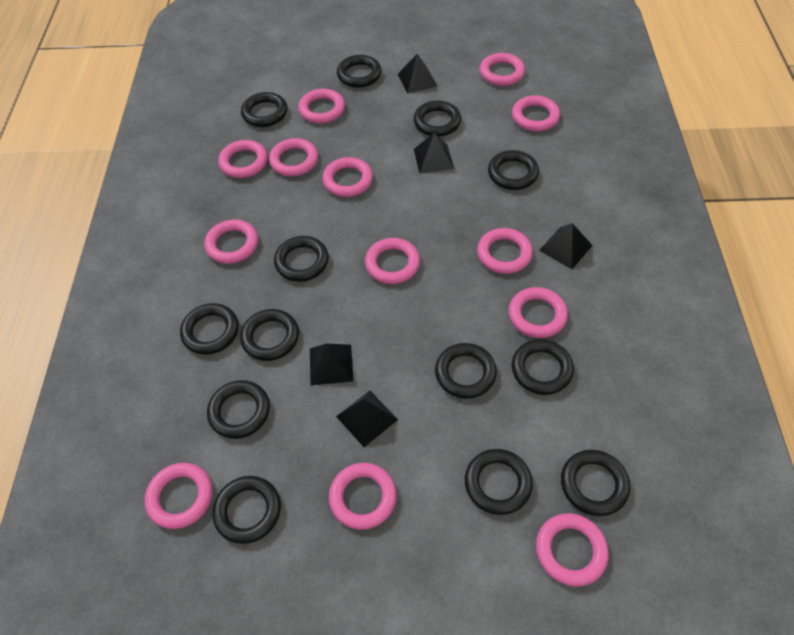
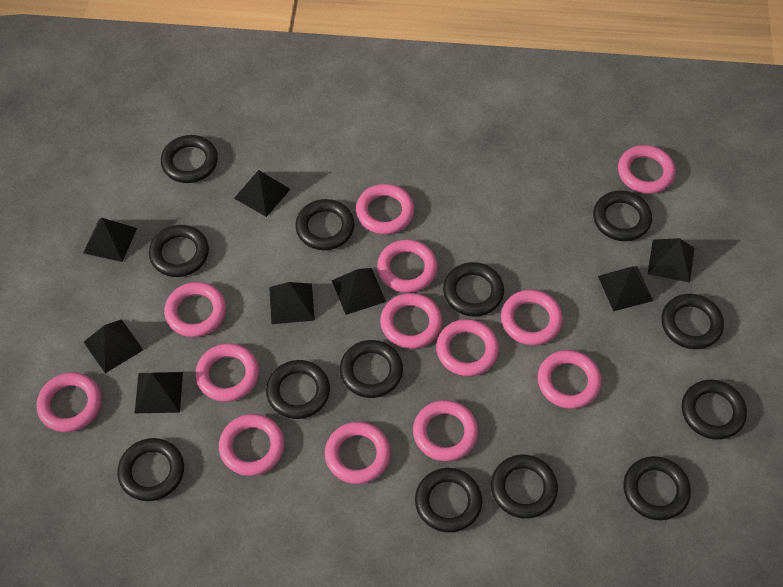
black pyramid: [310,344,353,385] [336,390,398,447] [398,54,437,94] [414,133,454,174] [539,223,593,269] = 5 -> [83,218,137,262] [84,319,143,373] [135,372,183,413] [234,170,290,217] [269,282,315,324] [332,268,386,315] [598,266,653,311] [648,238,695,283] = 8

